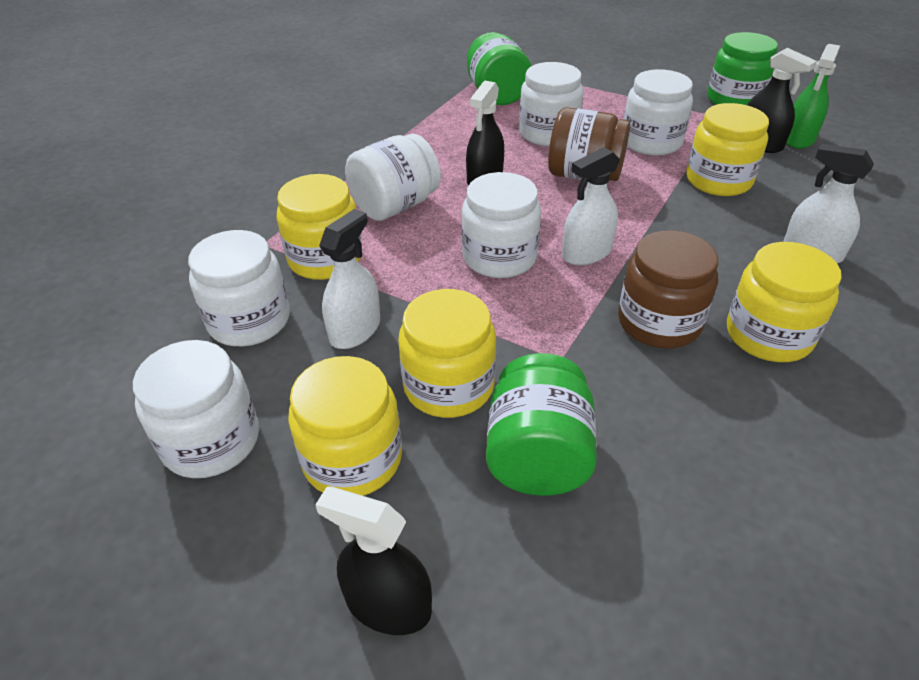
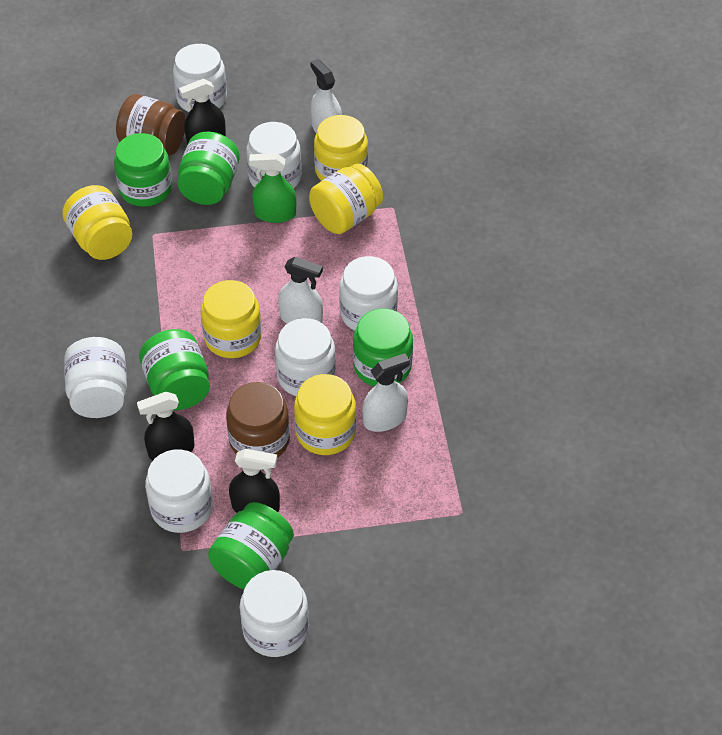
green jar: [467,32,531,105] [486,353,597,496] [707,32,778,105] = 3 -> [114,133,172,207] [139,329,210,410] [178,132,240,205] [208,502,294,590] [353,308,413,387] = 5
white jar: [133,340,259,478] [188,230,290,346] [345,134,441,221] [461,172,541,278] [519,62,583,146] [624,69,693,156] = 6 -> [64,337,127,418] [145,449,213,533] [173,44,227,112] [240,570,309,657] [246,122,301,189] [275,318,336,396] [339,256,398,331] = 7

